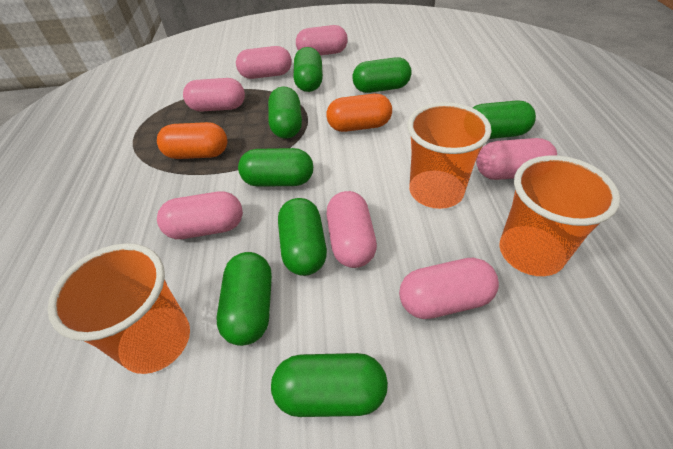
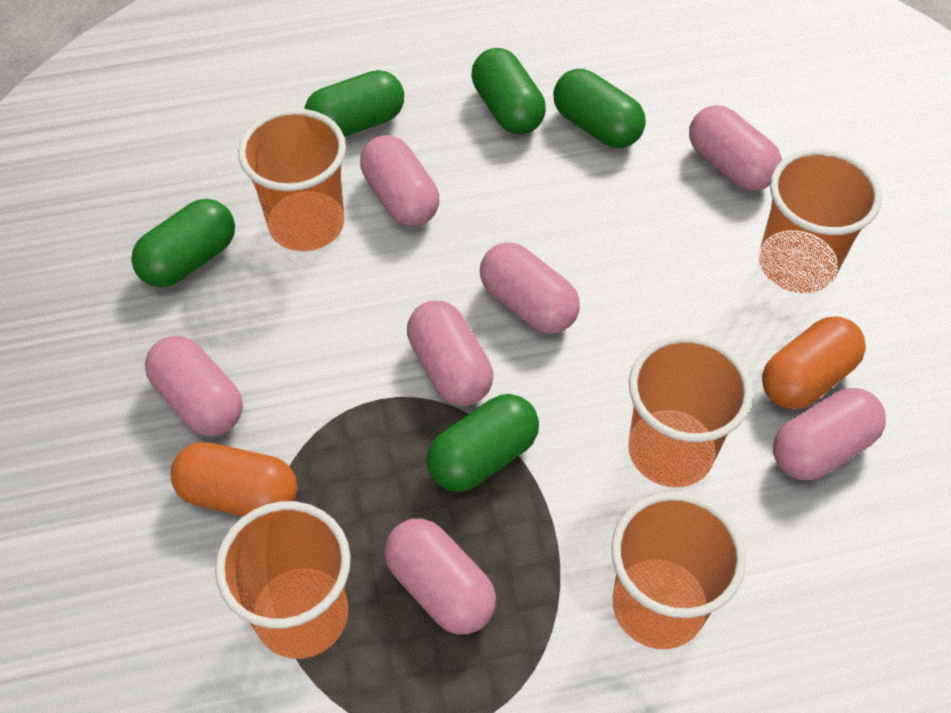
green capsule: [217,252,272,346] [238,148,313,187] [268,87,302,139] [271,353,388,417] [278,198,327,276] [293,47,323,92] [352,57,412,93] [473,100,536,139] = 8 -> [131,199,235,287] [304,70,404,137] [426,394,539,492] [471,48,546,134] [553,69,646,148] = 5
orange cup: [47,243,190,374] [407,102,491,209] [499,155,620,276] = 3 -> [215,501,351,659] [238,108,346,251] [611,492,746,649] [628,335,753,487] [759,149,882,293] = 5

